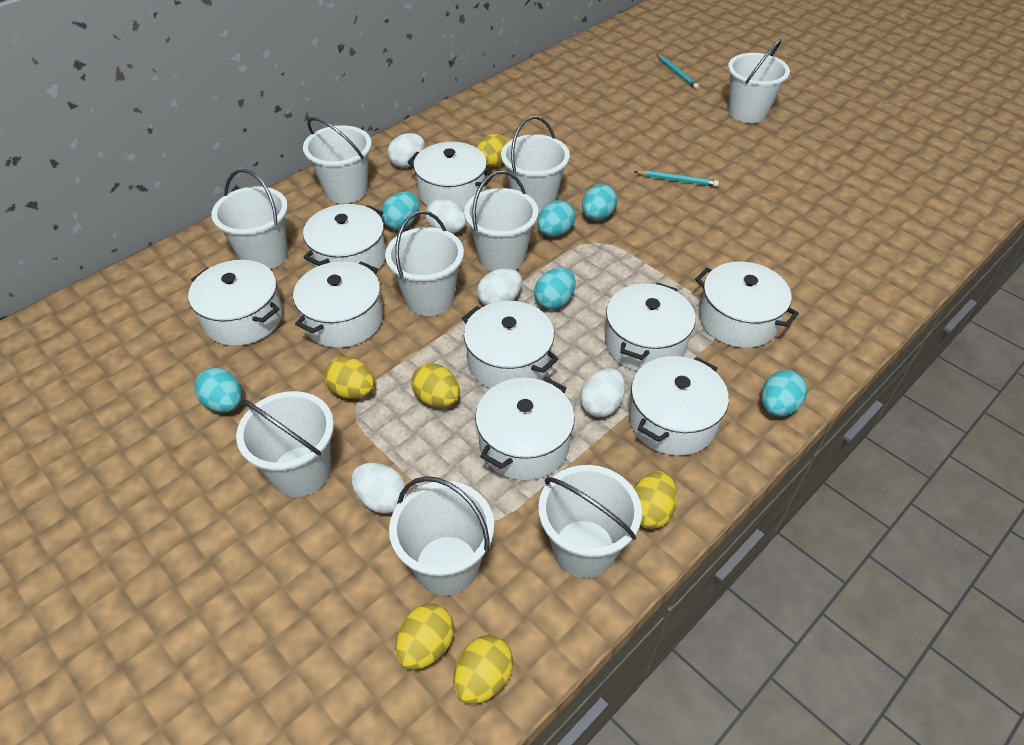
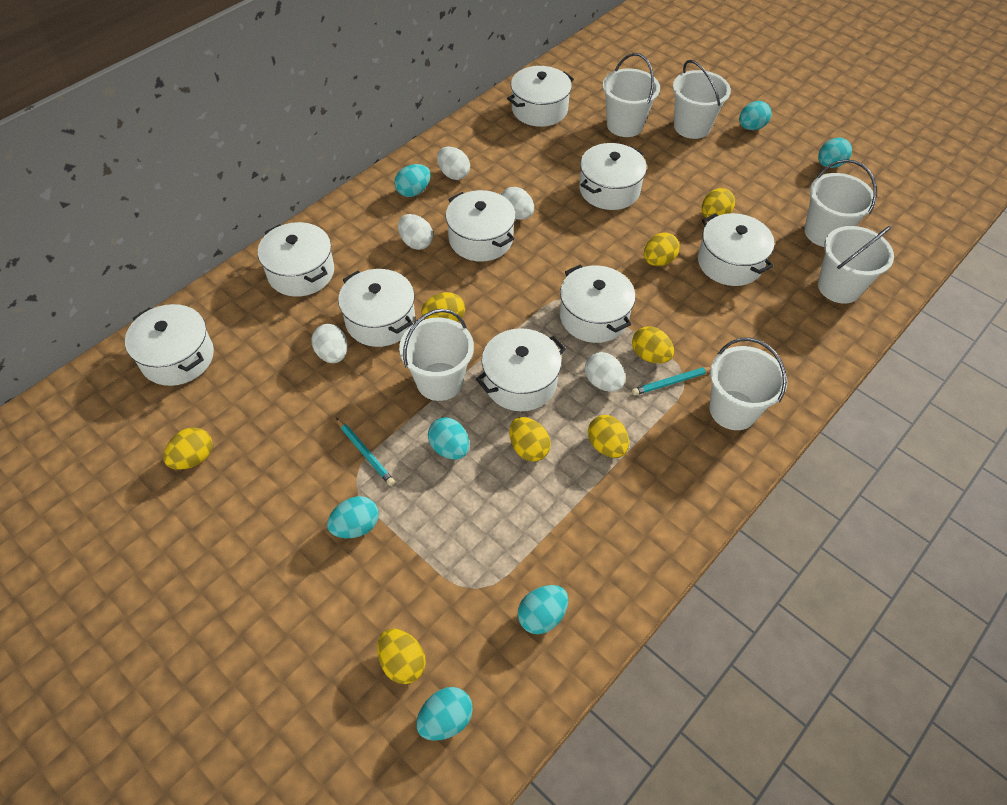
turquoise egg: [194,368,242,412] [381,192,420,230] [534,268,576,310] [537,200,576,237] [582,184,617,220] [761,370,807,417] = 6 -> [327,496,379,538] [394,164,431,197] [416,687,473,741] [428,417,469,460] [518,585,568,634] [739,101,772,130] [818,138,852,168] = 7
white bucket: [212,169,288,269] [236,391,334,497] [303,117,372,204] [385,210,464,316] [389,476,494,595] [464,171,538,271] [501,116,570,213] [538,465,642,578] [728,39,790,123] = 9 -> [399,309,474,401] [603,53,660,137] [673,60,731,139] [710,338,787,430] [804,159,877,247] [818,226,894,304] = 6
yellow egg: [324,357,375,399] [395,603,454,670] [411,363,460,407] [453,635,513,704] [477,134,509,167] [634,471,677,529] = 6 -> [163,427,213,470] [377,628,426,684] [421,292,465,322] [509,417,551,462] [588,415,629,458] [632,326,674,363] [644,232,680,266] [702,188,735,218] = 8

